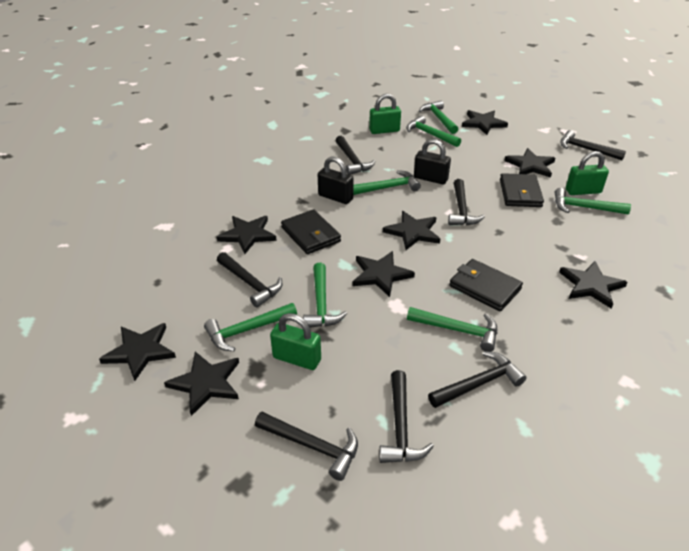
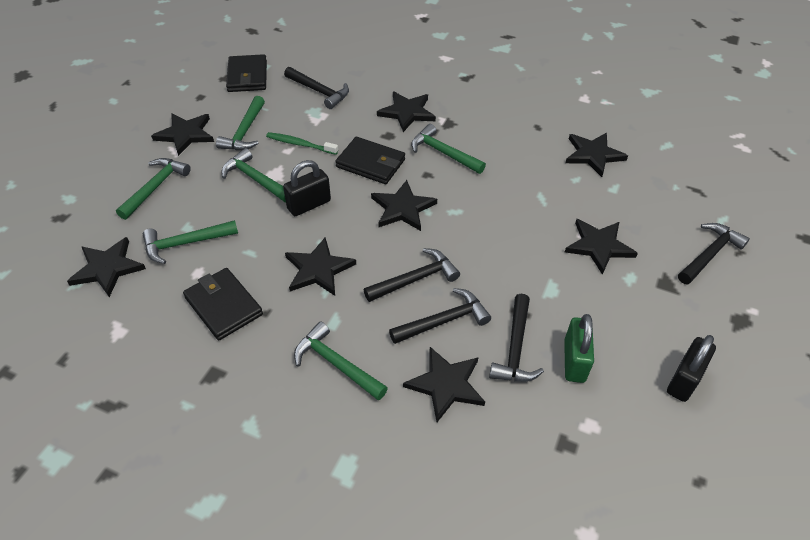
black hammer: [217,252,282,308] [255,412,358,481] [335,136,376,175] [379,370,434,463] [428,351,526,408] [448,179,485,225] [560,130,626,160] = 7 -> [284,67,349,109] [364,248,460,302] [389,288,491,344] [489,294,544,382] [678,223,750,284] = 5
green hammer: [204,303,297,351] [303,263,347,328] [353,170,421,195] [406,115,461,147] [407,307,497,352] [419,100,458,134] [555,188,631,214] = 7 -> [116,158,191,220] [143,220,238,264] [216,96,265,151] [222,148,286,202] [294,321,388,401] [411,124,486,174] = 6
green padlock: [270,313,321,370] [369,94,401,134] [566,151,609,195] = 3 -> [564,314,594,383] = 1
green toothbrush: none = 0 -> [266,132,338,155] = 1

